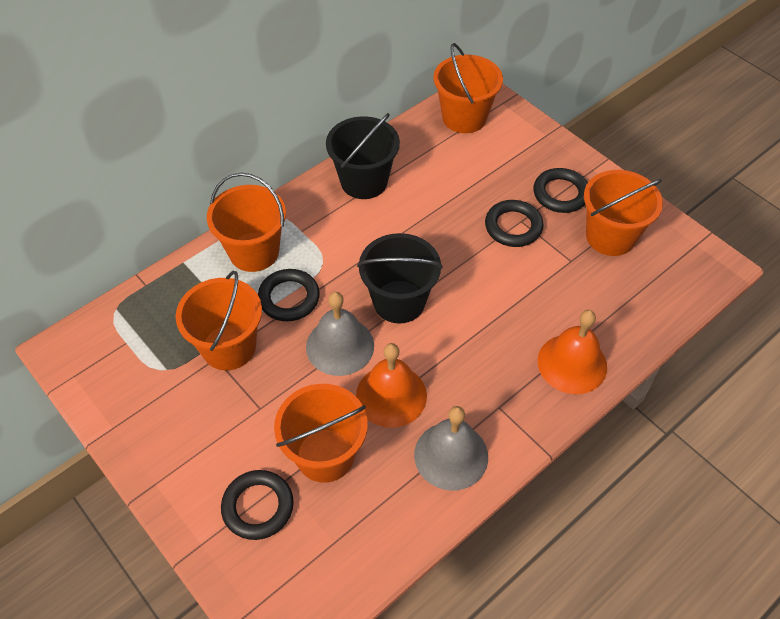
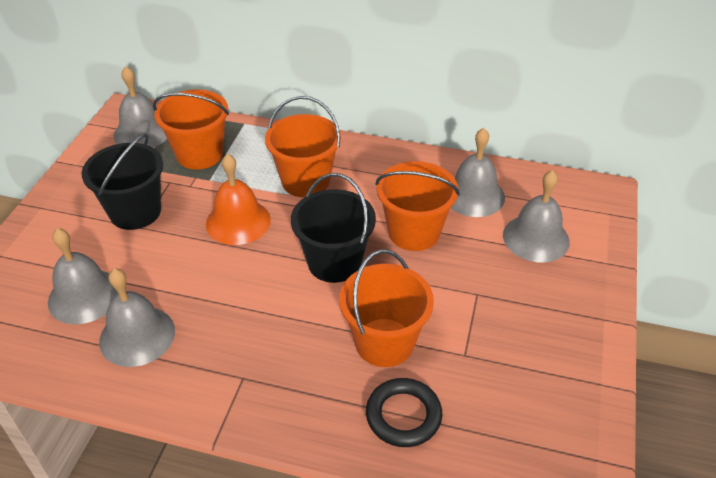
black ring: [221,470,294,540] [258,269,320,321] [485,200,544,247] [533,168,588,213] = 4 -> [366,378,442,447] = 1
grey bell: [306,292,374,376] [414,406,488,491] = 2 -> [48,228,118,324] [99,268,175,367] [114,66,167,148] [450,128,505,217] [503,170,570,262] = 5
orange bell: [356,343,427,428] [538,310,607,394] = 2 -> [206,154,271,245] = 1
orange bucket: [176,271,262,370] [207,173,286,272] [274,384,368,483] [434,43,503,133] [584,170,663,256] = 5 -> [153,90,229,170] [265,96,341,197] [339,250,434,367] [376,161,460,251] = 4

